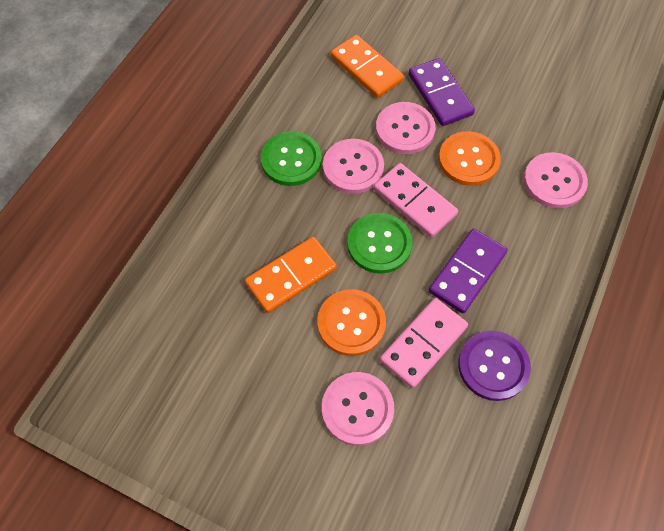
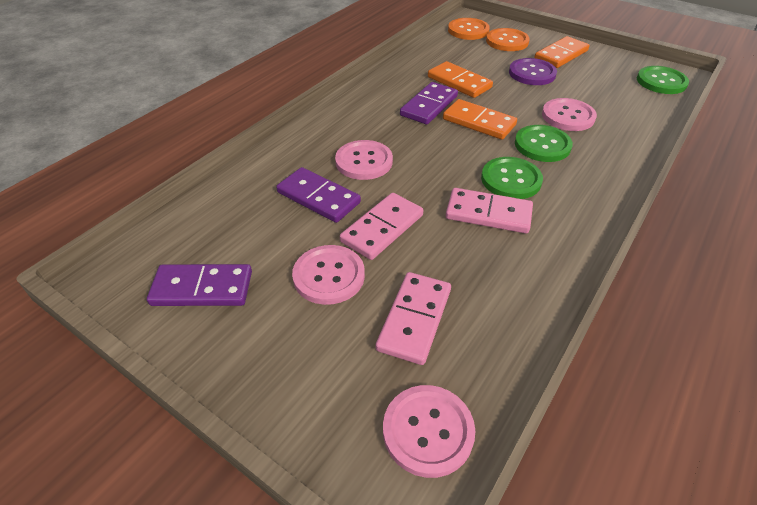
green button: [261,131,322,186] [347,213,413,274] = 2 -> [481,157,543,199] [515,125,573,162] [637,66,689,94] = 3
orange domino: [245,237,337,313] [331,35,404,98] = 2 -> [428,61,493,98] [443,99,517,140] [534,36,590,68] = 3
pink domino: [374,163,458,238] [380,298,468,388] = 2 -> [340,193,423,260] [376,272,451,365] [446,188,533,233] = 3
purple domino: [408,58,475,126] [429,229,507,313] = 2 -> [147,264,252,306] [276,167,361,223] [400,82,458,124] = 3

